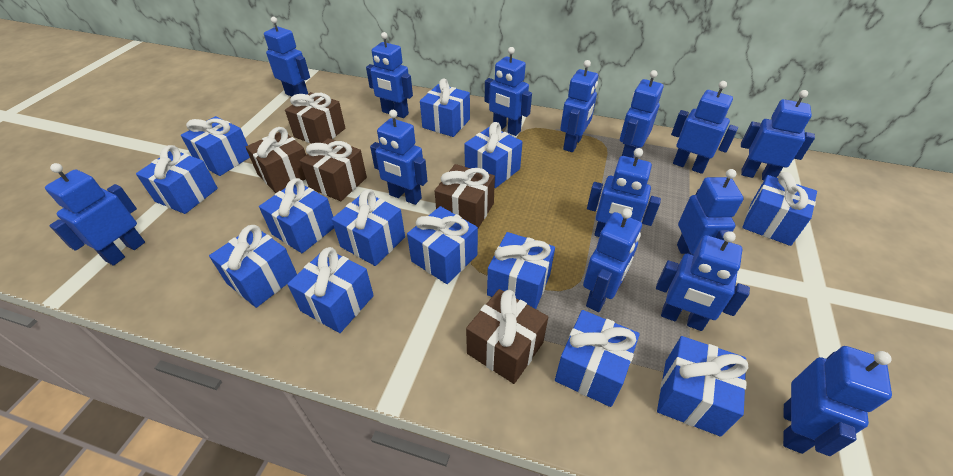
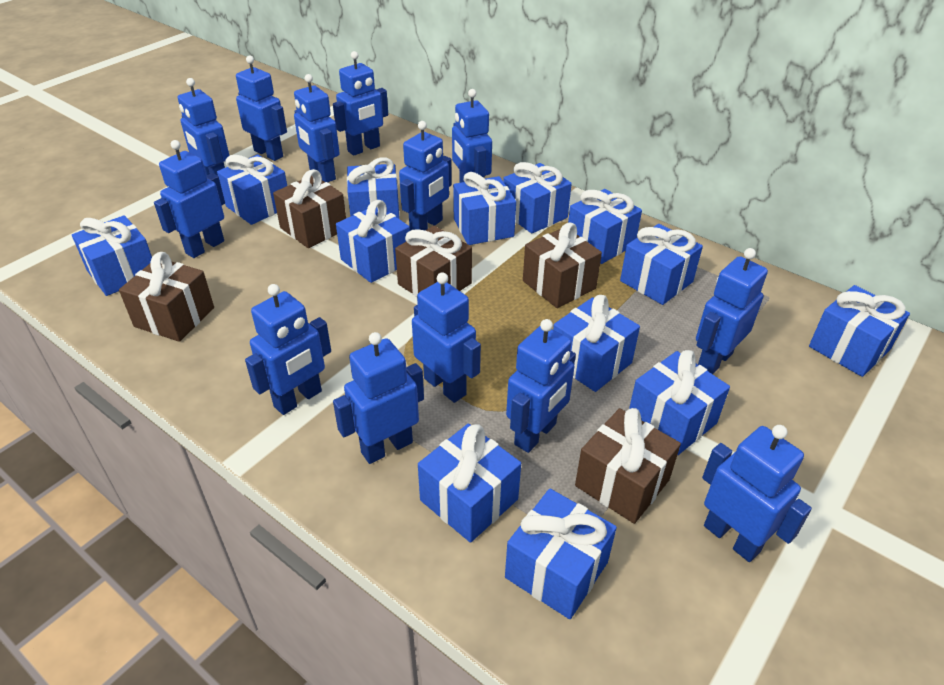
blue robot: [45,163,145,266] [264,17,310,96] [366,32,413,118] [370,110,427,205] [485,47,532,136] [560,60,598,152] [583,208,642,312] [587,148,661,237] [620,70,664,158] [656,231,750,331] [671,81,738,174] [677,169,744,255] [741,90,815,180] [783,346,892,456] = 14 -> [154,140,225,258] [178,78,229,176] [236,55,287,161] [245,284,331,415] [294,74,340,182] [333,51,388,156] [333,332,424,464] [399,121,452,231] [412,272,481,403] [452,89,492,183] [506,319,576,453] [696,248,768,374] [702,425,812,562] = 13

